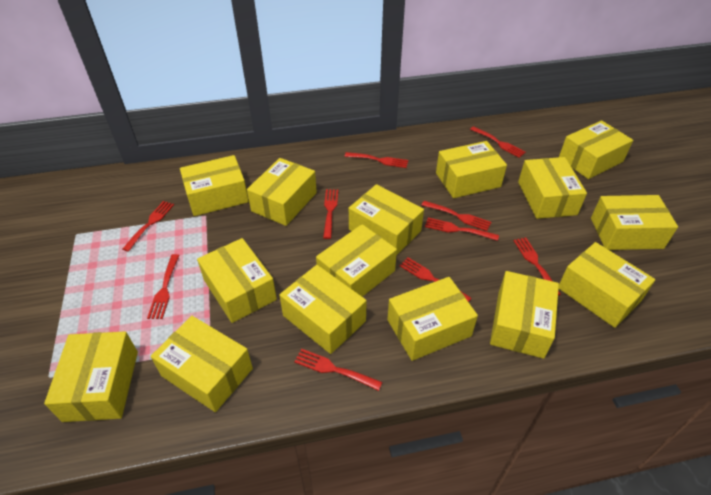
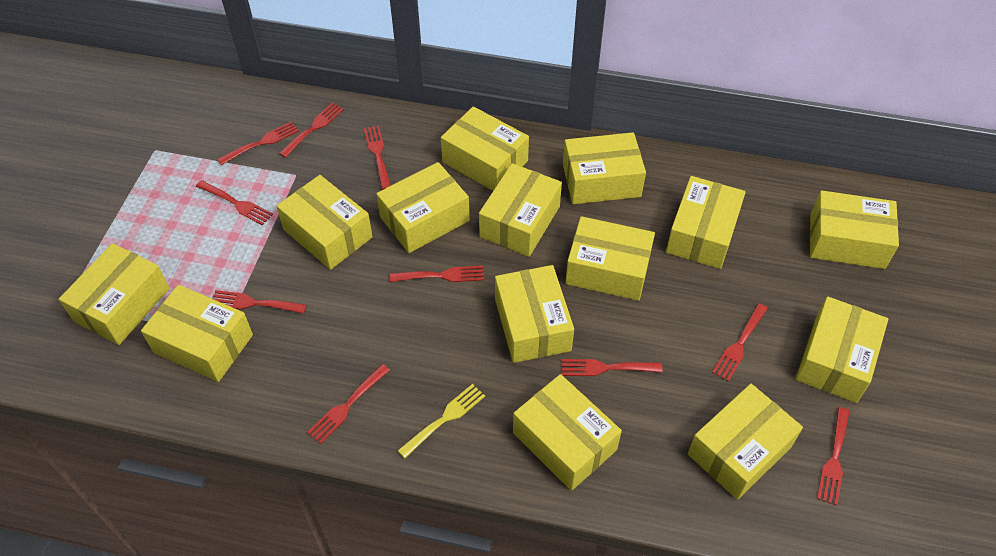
yellow box: [44,331,138,422] [151,316,253,412] [180,155,249,216] [197,238,277,323] [247,158,317,226] [279,265,367,354] [316,224,397,297] [349,184,424,256] [387,277,478,361] [436,141,507,198] [490,271,559,359] [518,157,587,219] [559,121,633,179] [559,242,655,328] [591,195,678,250] = 15 -> [59,243,170,345] [141,285,253,382] [276,175,373,270] [376,162,470,253] [441,106,529,191] [479,163,562,257] [495,265,574,363] [513,374,622,491] [563,132,646,204] [565,216,655,301] [666,176,746,269] [688,384,803,500] [796,297,888,403] [810,190,899,269] = 14
yellow fork: none = 0 -> [397,384,485,458] = 1

